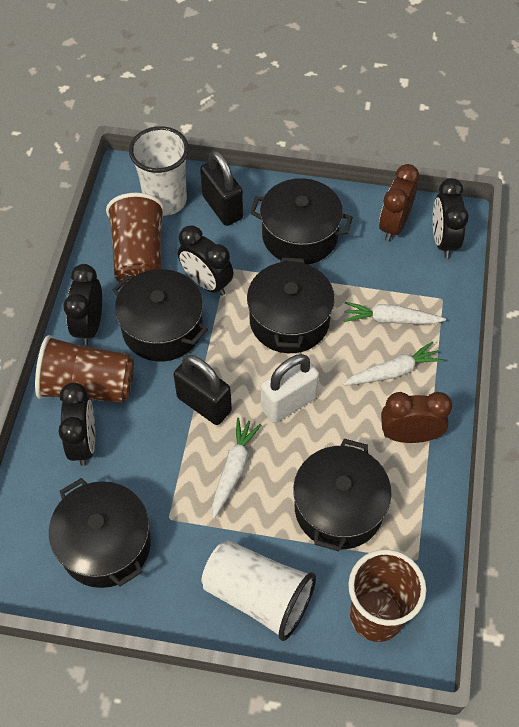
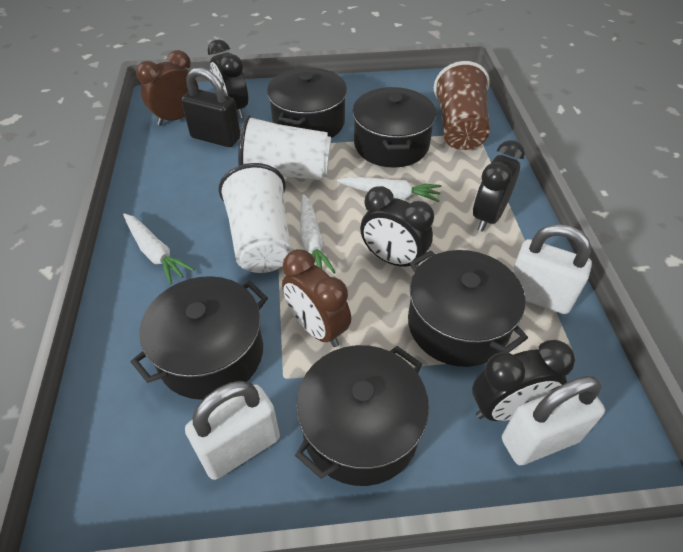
black padlock: [173,355,232,425] [200,150,243,226] = 2 -> [181,67,240,147] = 1
brown cup: [35,335,134,403] [106,193,165,285] [348,549,426,642] = 3 -> [434,61,490,150] = 1
white padlock: [261,354,319,423] = 1 -> [185,381,280,480] [502,376,605,465] [512,224,592,314] = 3

